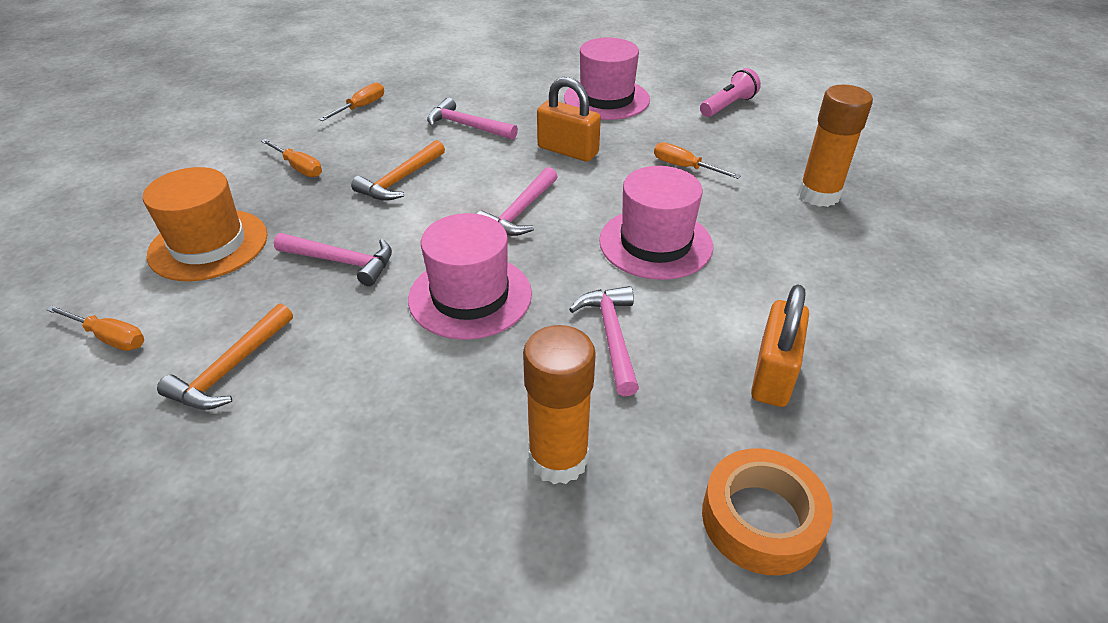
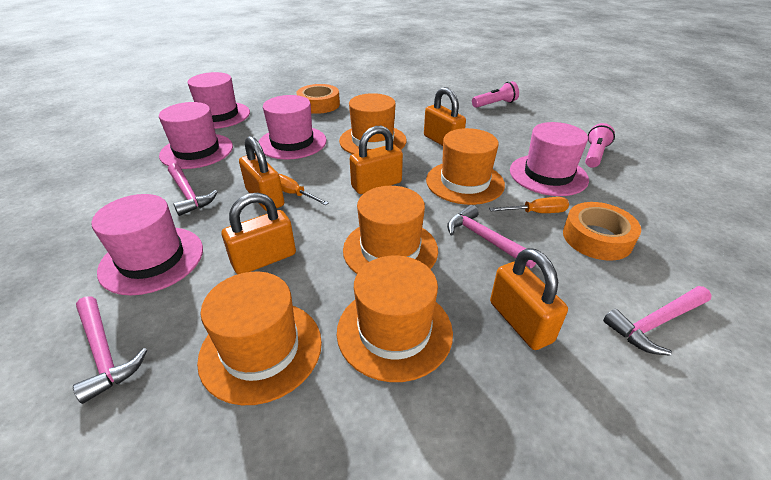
orange glue stick: [523,325,596,484] [798,85,873,207] = 2 -> none = 0
orange hammer: [157,304,293,410] [351,140,445,201] = 2 -> none = 0
orange hat: [143,167,267,281] = 1 -> [197,272,322,405] [337,255,453,382] [339,93,407,154] [343,186,438,274] [426,128,505,205] = 5
orange padlock: [537,77,601,162] [751,284,809,407] = 2 -> [222,193,296,274] [239,136,284,211] [350,126,403,194] [424,87,466,146] [490,248,568,350] = 5
orange screwdriver: [46,305,144,351] [261,139,322,177] [319,82,384,121] [654,142,741,179] = 4 -> [279,174,329,205] [489,197,569,213] = 2
orange tape: [702,448,833,575] = 1 -> [296,84,340,114] [563,202,641,261] = 2
pink flashlight: [700,68,761,117] = 1 -> [472,81,519,108] [585,123,615,168] = 2
pink hat: [408,213,532,340] [564,37,650,120] [599,166,713,280] = 3 -> [92,194,203,295] [159,102,233,169] [187,72,250,129] [259,95,327,160] [510,122,589,196] = 5

